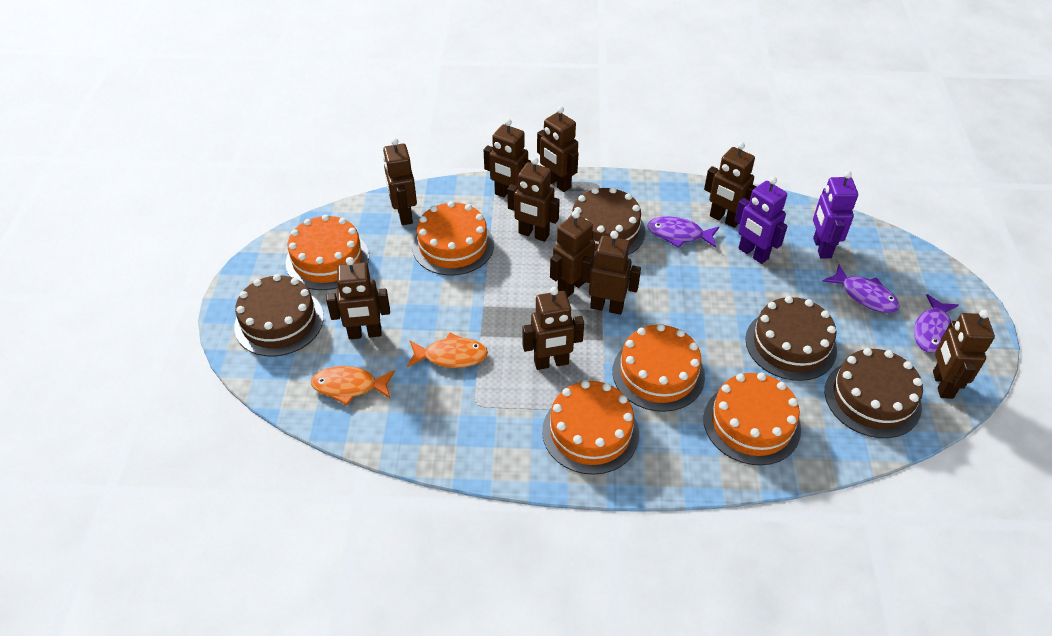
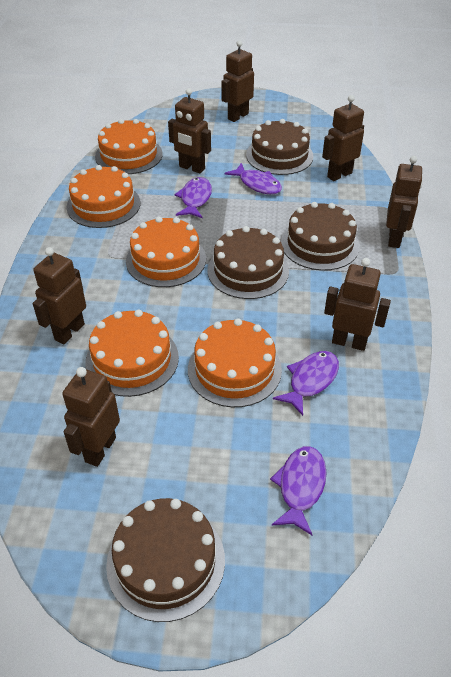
brown robot: [326,257,390,339] [383,138,417,225] [484,119,531,197] [507,157,560,242] [522,287,584,370] [537,106,578,192] [550,210,595,297] [581,231,641,315] [704,142,756,228] [933,310,995,399] = 10 -> [33,247,86,344] [62,367,120,467] [168,88,211,173] [221,40,254,122] [322,95,364,181] [324,258,391,351] [386,156,423,248] = 7
orange fish: [311,366,395,405] [407,333,488,368] = 2 -> none = 0
purple fish: [647,216,719,248] [822,265,900,313] [914,294,958,353] = 3 -> [174,177,212,219] [224,163,282,194] [270,446,327,535] [273,351,339,416] = 4
purple robot: [734,176,788,264] [813,171,858,259] = 2 -> none = 0

